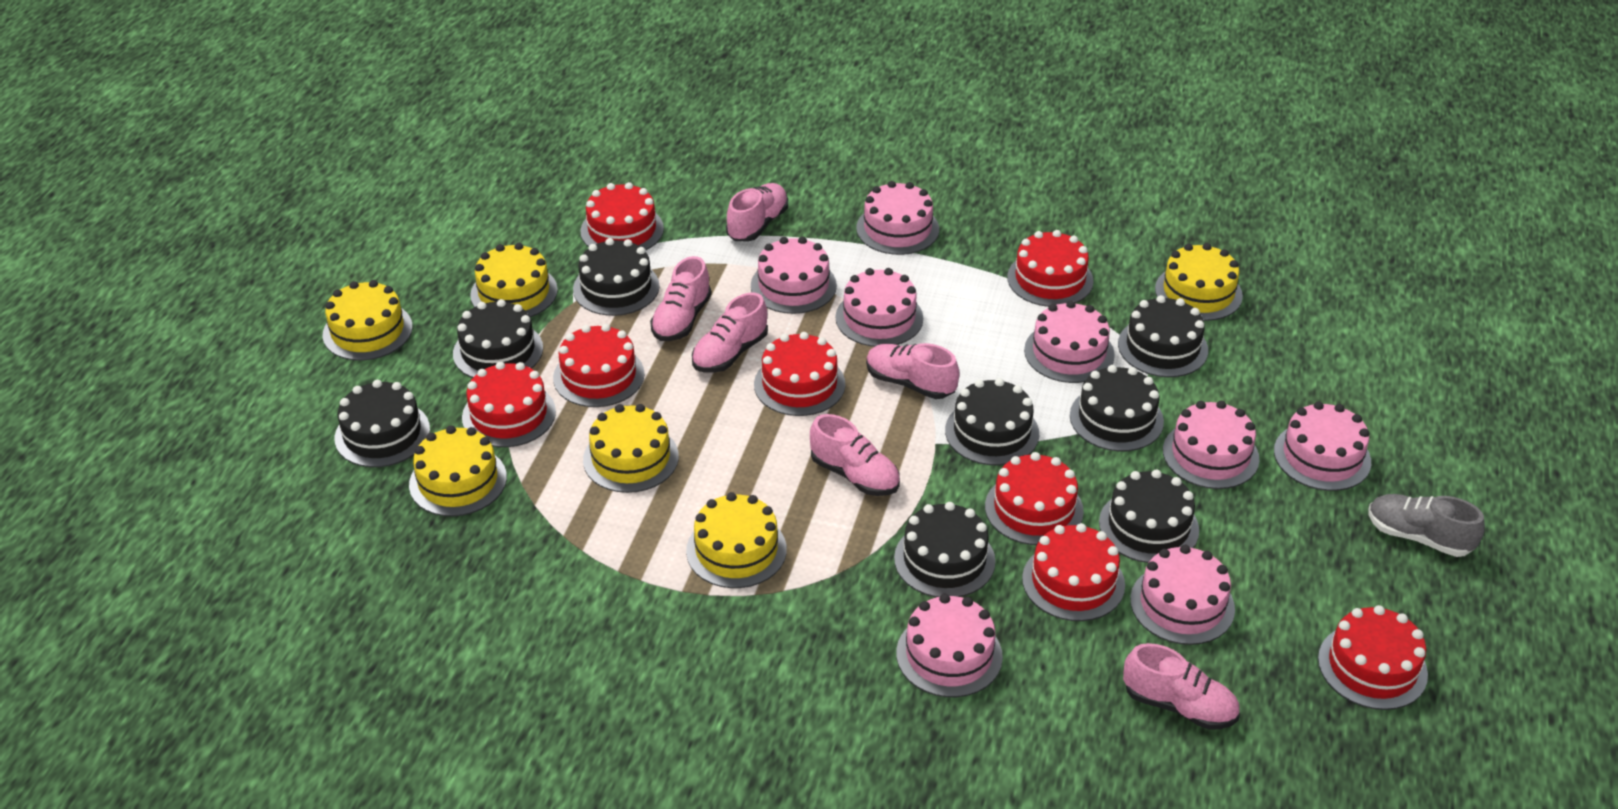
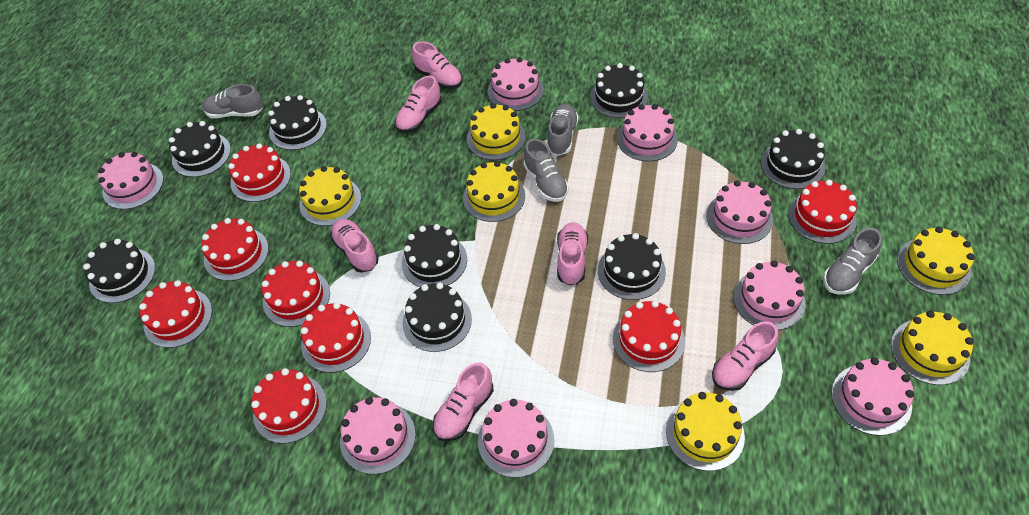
grey shoe: [1368,494,1485,557] = 1 -> [202,84,264,118] [524,139,569,202] [547,104,579,156] [823,228,882,295] = 4

